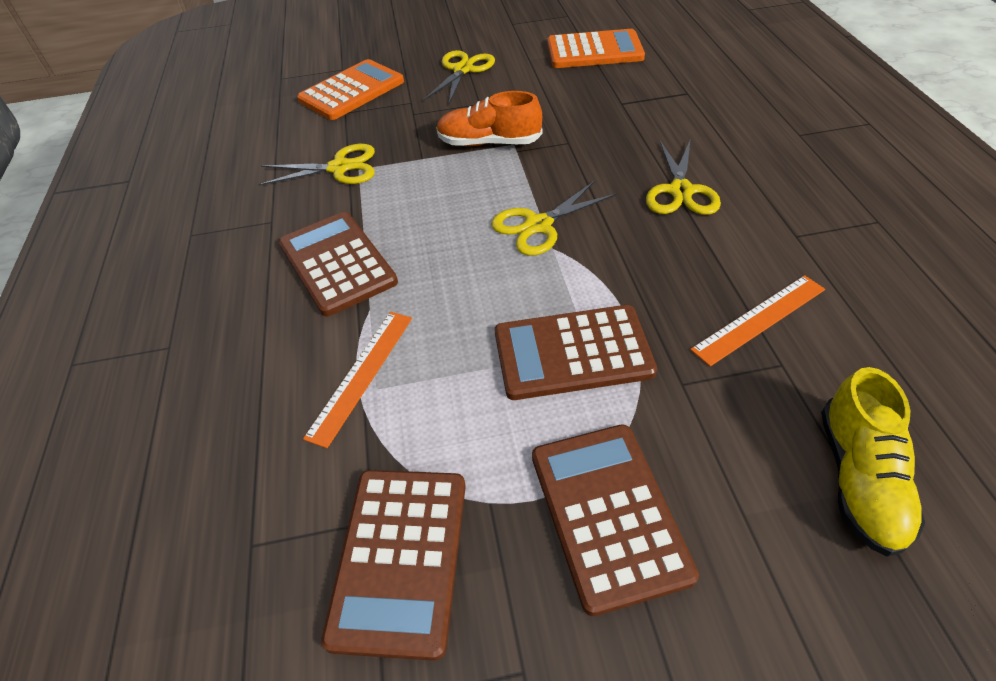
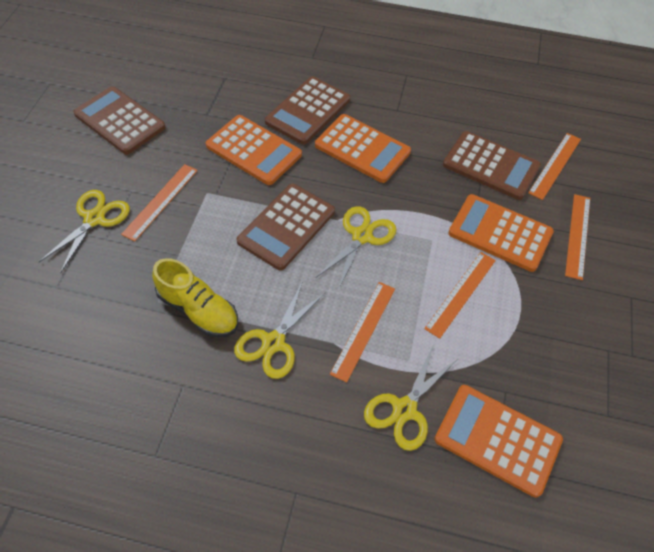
orange calculator: [297,59,404,120] [547,29,645,68] = 2 -> [206,115,302,185] [315,114,411,183] [434,385,563,498] [448,194,554,272] = 4
orange ruler: [303,312,412,448] [690,275,825,366] = 2 -> [121,164,198,241] [330,282,395,383] [424,252,496,339] [528,133,581,200] [565,194,590,280] = 5
orange shoe: [436,91,543,146] = 1 -> none = 0

